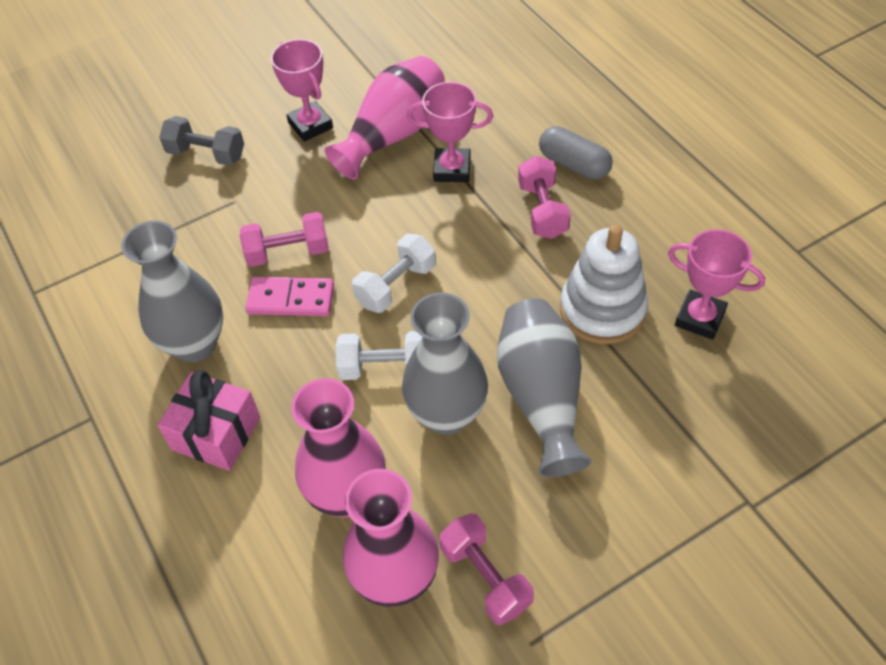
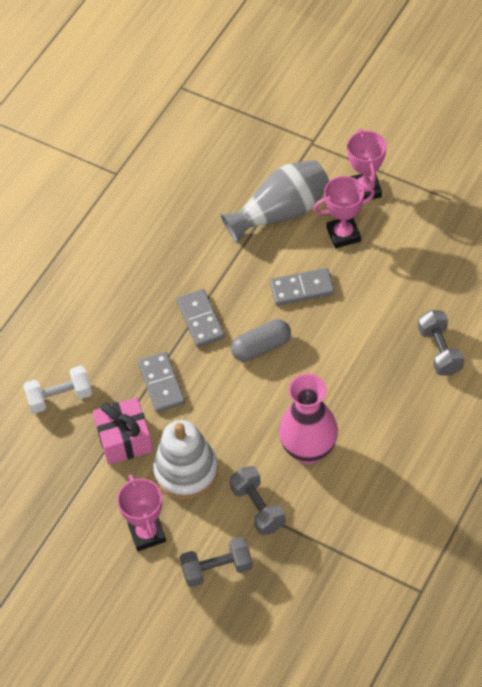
grey domino: none = 0 -> [138,352,185,413] [177,289,225,347] [270,268,335,306] = 3
grey dumbbell: [159,116,244,166] = 1 -> [180,537,253,587] [229,466,285,535] [418,310,464,376] = 3
grey vase: [121,221,223,362] [402,292,488,435] [497,298,592,477] = 3 -> [221,160,329,243] = 1
pink domino: [245,277,334,316] = 1 -> none = 0
pink dumbbell: [240,212,329,267] [439,513,534,625] [518,156,571,239] = 3 -> none = 0
pink vase: [291,378,386,517] [325,56,445,179] [343,469,439,607] = 3 -> [279,374,338,464] = 1
white dumbbell: [335,331,422,380] [352,234,436,313] = 2 -> [23,365,92,413] = 1

